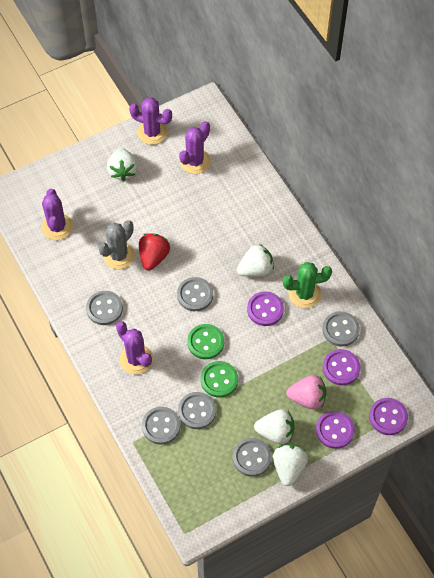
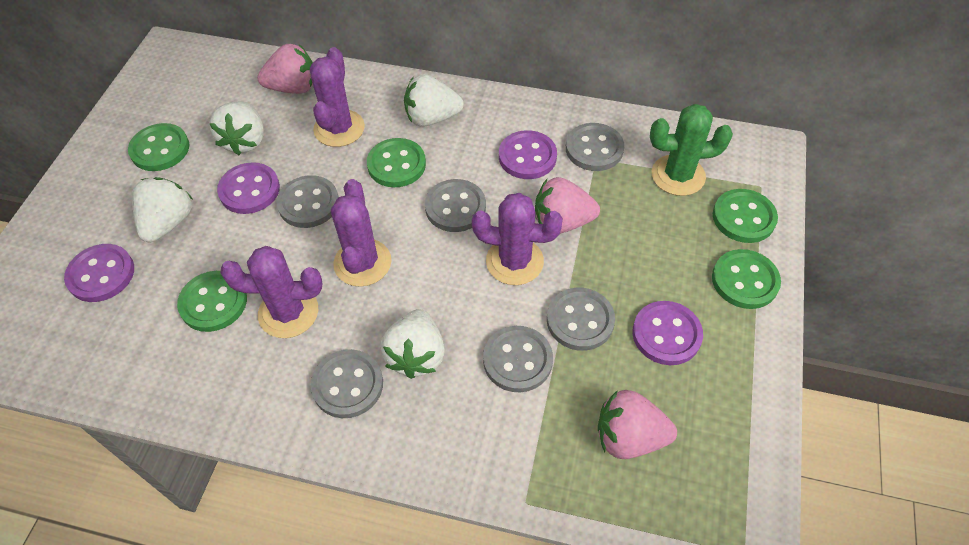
green button: [187,324,224,359] [201,361,238,398] = 2 -> [128,123,189,171] [177,271,247,332] [367,138,426,187] [712,249,781,309] [713,189,778,243] = 5
grey cactus: [98,220,135,269] = 1 -> none = 0
pink strawberry: [286,375,327,409] = 1 -> [257,44,313,94] [535,177,600,234] [598,390,677,459] = 3
red strawberry: [139,233,170,270] = 1 -> none = 0

